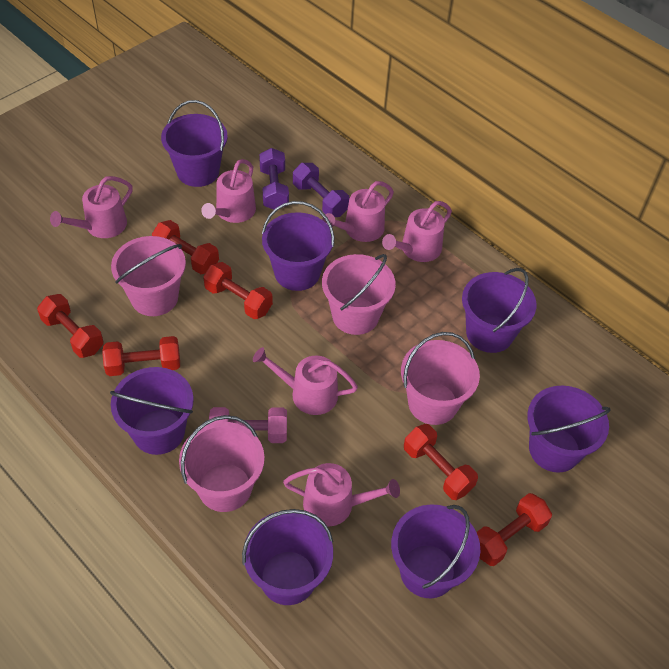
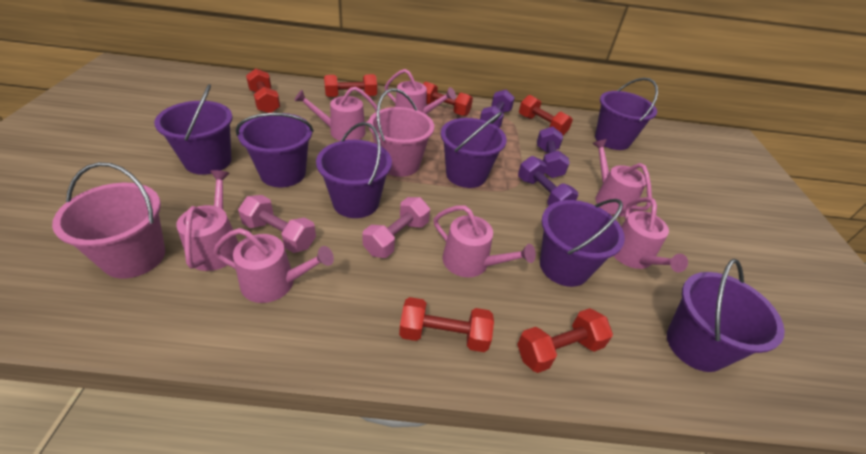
pink bucket: [111,236,186,316] [179,415,265,512] [322,254,396,335] [401,332,480,425] = 4 -> [52,162,165,279] [368,88,434,177] = 2
pink dumbbell: [209,407,287,443] = 1 -> [238,195,316,253] [362,197,430,258] = 2
pink watering can: [50,176,133,238] [201,159,256,223] [253,347,358,415] [283,463,400,527] [322,181,394,242] [382,201,452,262] = 6 -> [176,170,239,271] [213,228,334,303] [294,87,377,141] [385,69,456,114] [434,205,536,277] [592,139,652,217] [614,197,688,272] = 7
purple dumbbell: [259,148,289,209] [293,163,350,217] = 2 -> [480,89,515,128] [518,156,578,205] [537,126,570,178] = 3

